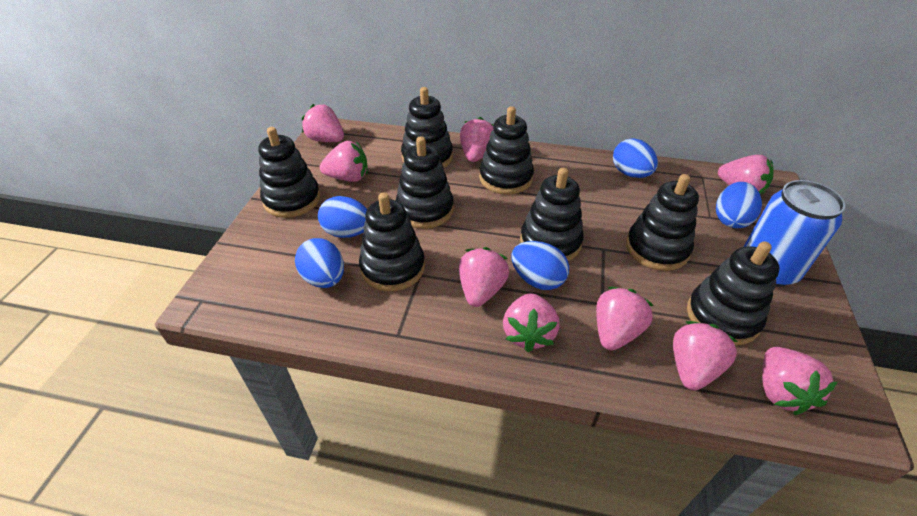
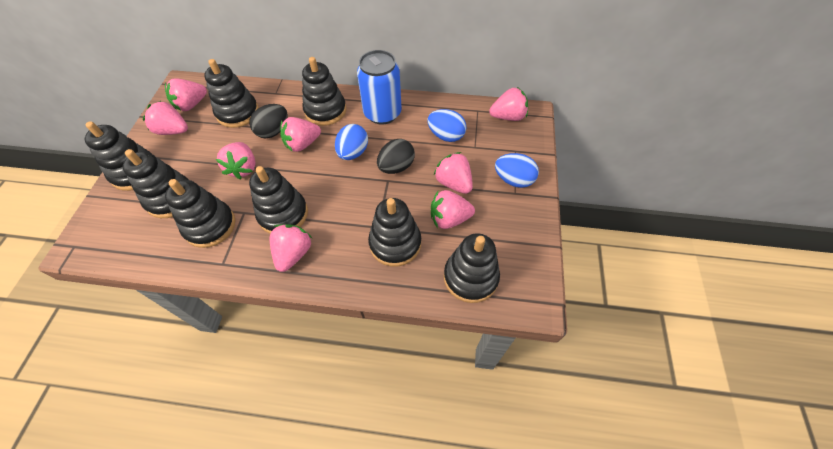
black egg: none = 0 -> [249,104,288,138] [377,139,415,174] = 2
blue egg: [295,238,344,288] [318,196,367,238] [512,241,569,290] [613,138,658,178] [716,182,762,228] = 5 -> [335,124,368,160] [427,109,466,142] [495,153,539,188] = 3
pink strawberry: [302,104,344,142] [320,141,368,182] [459,247,509,307] [460,117,493,162] [503,293,559,352] [596,287,654,351] [673,321,738,391] [718,155,773,195] [762,347,837,415] = 9 -> [143,101,188,135] [165,78,207,111] [216,142,256,180] [270,224,312,272] [280,117,321,152] [431,190,475,229] [434,152,473,194] [489,87,528,121] = 8

